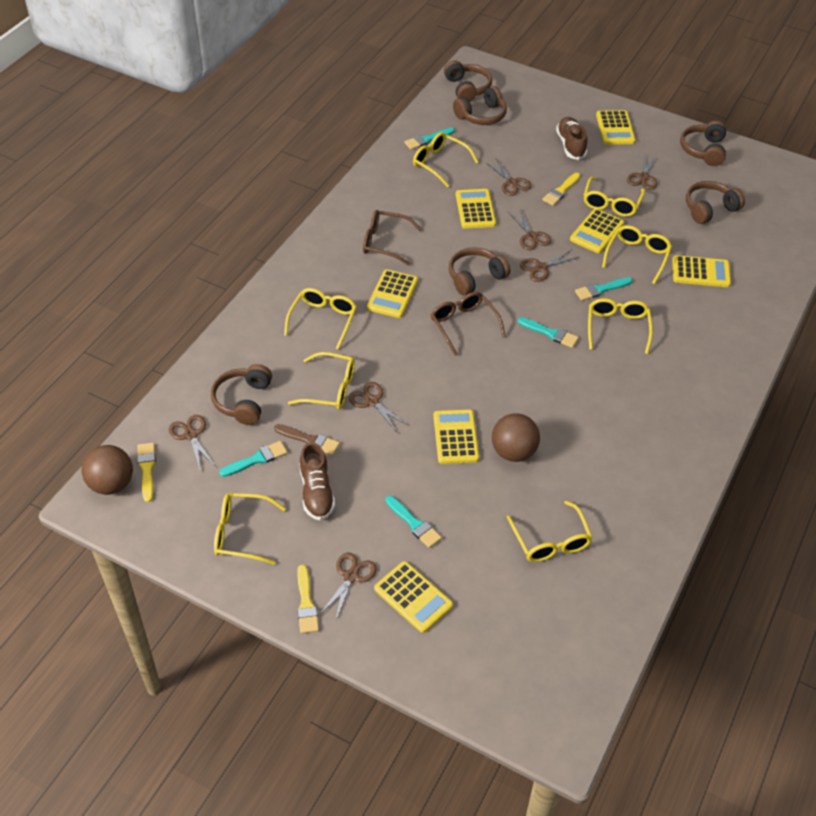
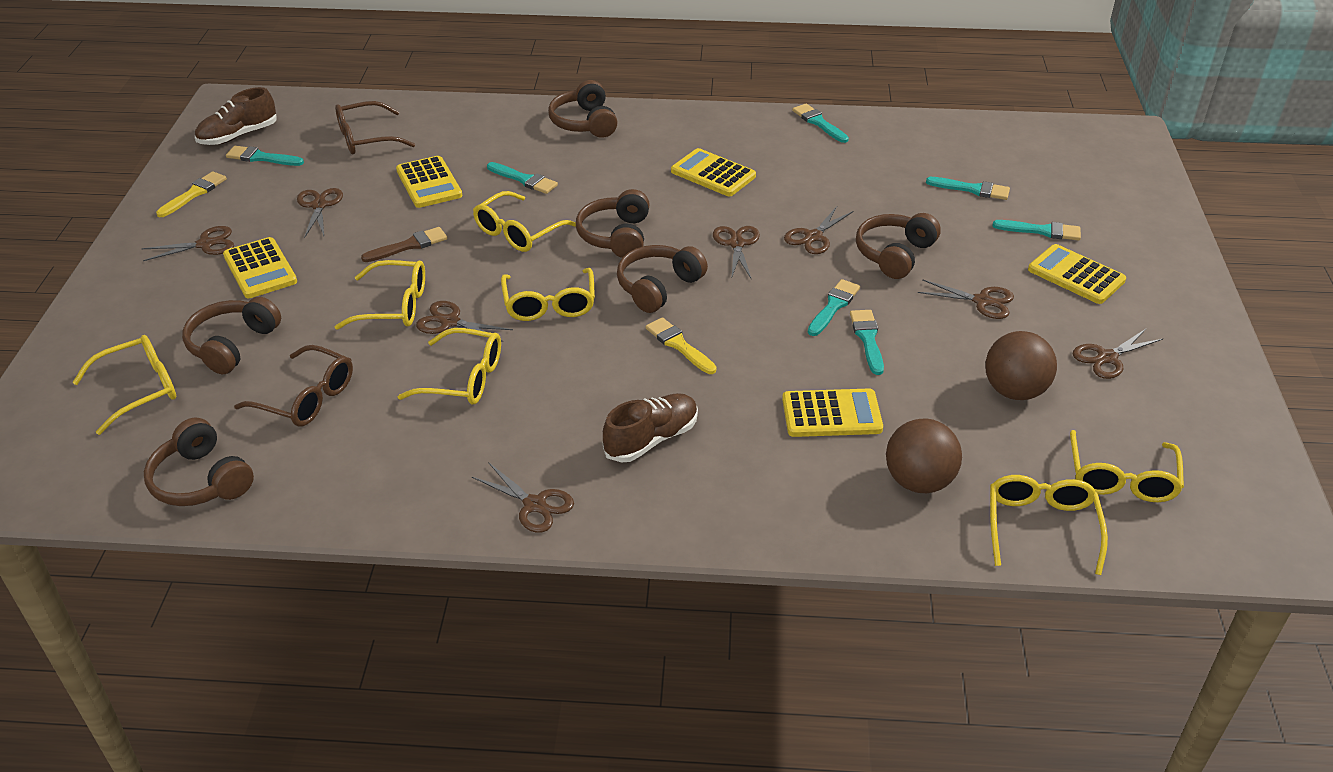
brown scissors: [169,415,215,469] [320,553,377,622] [349,382,408,431] [485,159,531,196] [508,209,551,250] [520,249,579,282] [627,155,658,190] = 7 -> [141,226,234,261] [297,188,343,238] [416,301,513,342] [472,462,574,533] [713,226,760,280] [784,206,854,254] [918,279,1014,319] [1073,328,1163,379] = 8
turquoise brush: [219,441,287,477] [385,496,442,548] [404,128,455,150] [518,317,579,348] [575,277,632,301] = 5 -> [226,146,304,166] [487,162,558,194] [792,104,849,143] [808,279,860,336] [850,310,884,375] [926,177,1010,200] [993,220,1081,241] = 7
yellow brush: [137,443,156,502] [297,565,319,633] [542,173,580,206] = 3 -> [156,171,227,217] [646,317,717,374] = 2
yellow calculator: [367,269,418,318] [374,561,453,633] [433,410,479,464] [456,189,496,229] [570,209,624,253] [596,110,635,145] [672,255,731,287] = 7 -> [223,237,297,298] [396,156,462,208] [671,148,756,196] [782,389,883,437] [1028,244,1126,304] = 5
yellow glasses: [214,493,286,565] [284,288,357,350] [288,352,355,410] [413,132,478,188] [507,501,593,562] [584,177,645,217] [588,298,653,354] [602,225,672,284] = 8 -> [72,335,176,435] [335,260,425,330] [398,328,501,404] [473,191,576,252] [501,268,595,321] [990,475,1108,575] [1070,430,1184,502] = 7

